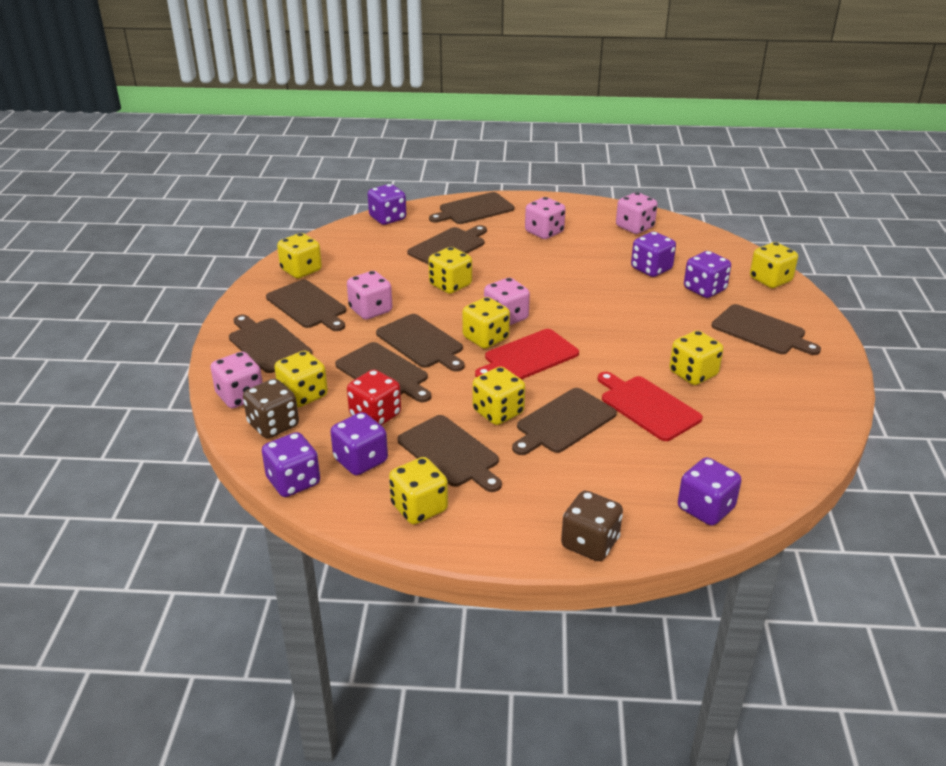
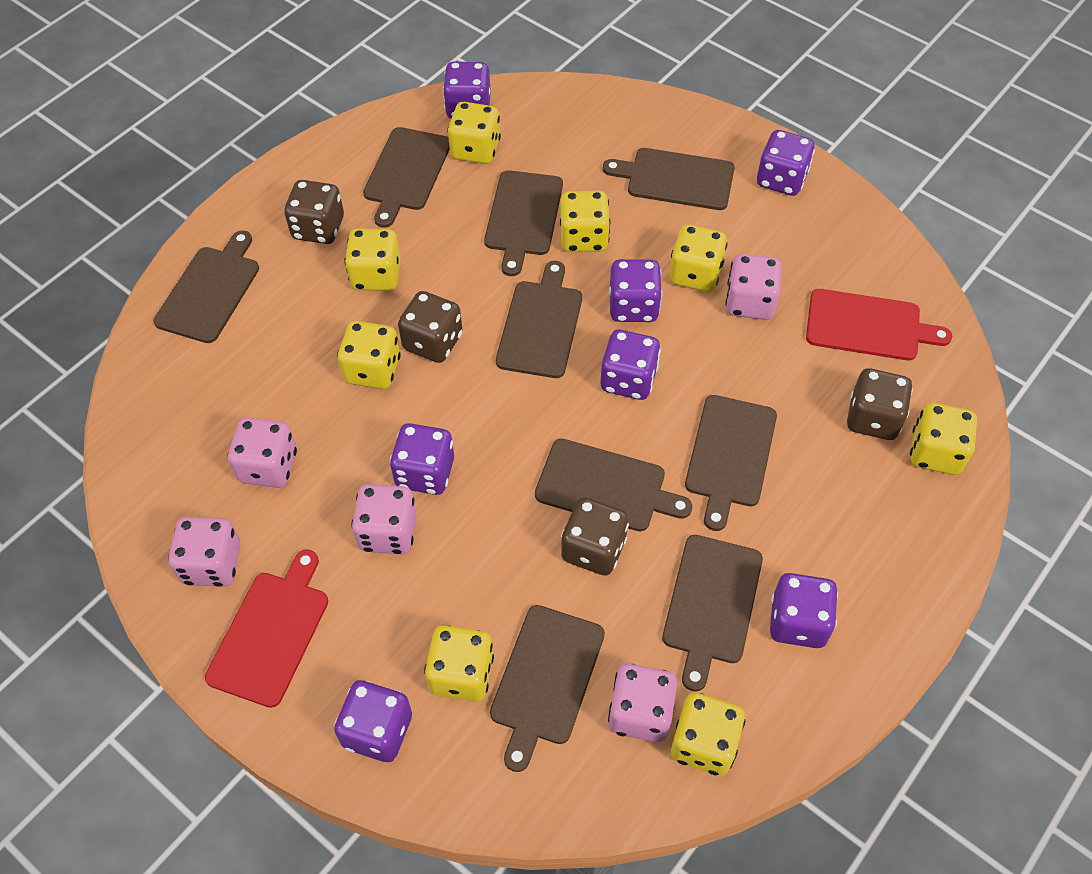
brown dice: [243,379,299,438] [561,491,623,561] = 2 -> [284,180,344,244] [398,291,462,363] [561,498,629,576] [847,368,913,440] = 4
purple dice: [262,432,320,497] [330,412,388,475] [368,184,406,225] [631,231,676,277] [678,457,742,526] [684,251,731,298] = 6 -> [334,680,412,762] [390,423,454,495] [443,62,491,119] [601,330,661,400] [609,259,662,322] [757,130,815,196] [770,573,838,648] = 7
red dice: [347,369,401,425] = 1 -> none = 0

